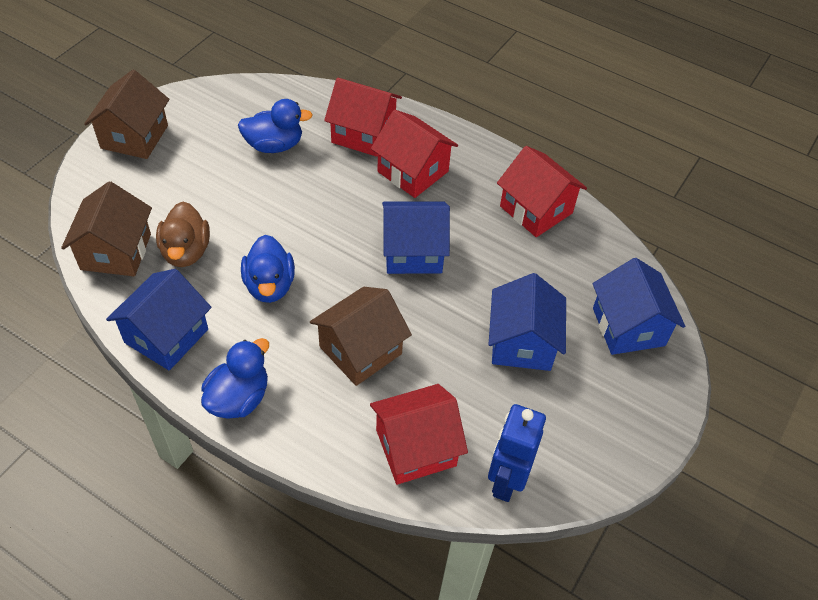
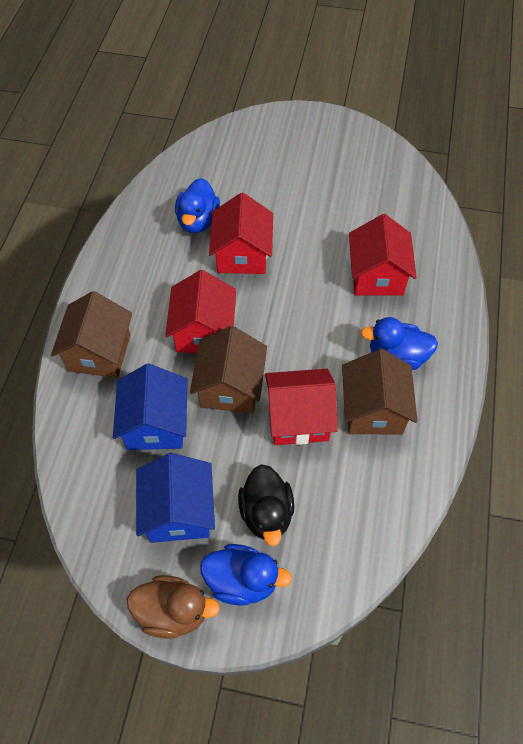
black duck: none = 0 -> [238,464,294,546] = 1
blue house: [106,269,211,371] [382,202,450,274] [489,273,566,371] [593,258,685,355] = 4 -> [113,364,188,450] [136,453,215,543] = 2
blue robot: [488,404,546,502] = 1 -> none = 0

